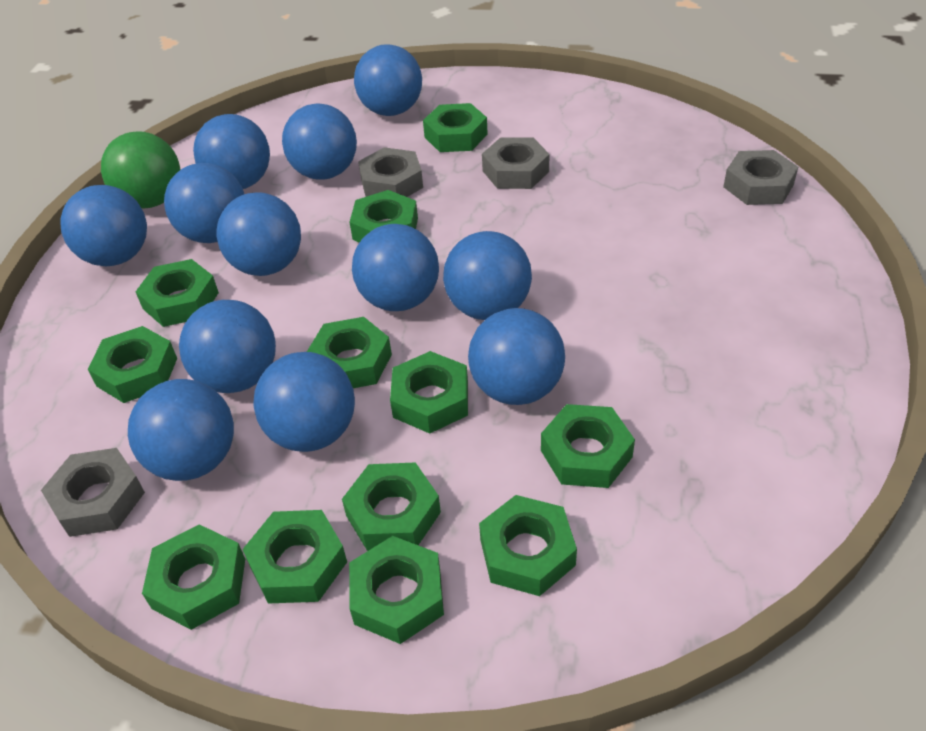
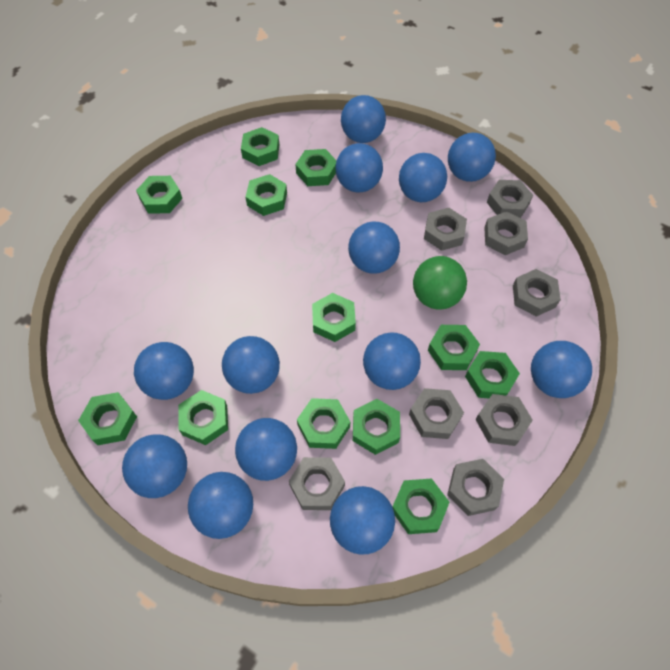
blue ball: [60,185,147,266] [128,379,234,481] [164,163,244,243] [179,300,276,393] [193,114,270,189] [216,192,301,276] [253,352,355,452] [282,104,357,180] [352,224,439,311] [354,44,422,116] [443,231,532,320] [468,308,565,405] = 12 -> [122,434,187,498] [134,342,194,400] [188,472,253,539] [222,336,280,394] [235,418,297,481] [330,486,395,555] [335,143,383,193] [341,95,386,143] [348,221,400,274] [363,333,421,390] [399,153,447,202] [448,133,496,182] [531,341,592,398] = 13
grey nut: [41,448,145,537] [358,147,423,197] [482,137,550,189] [723,150,798,205] = 4 -> [289,457,345,510] [409,388,464,439] [424,208,467,251] [447,459,504,516] [475,394,533,446] [484,211,528,255] [487,180,533,218] [513,269,561,317] = 8

